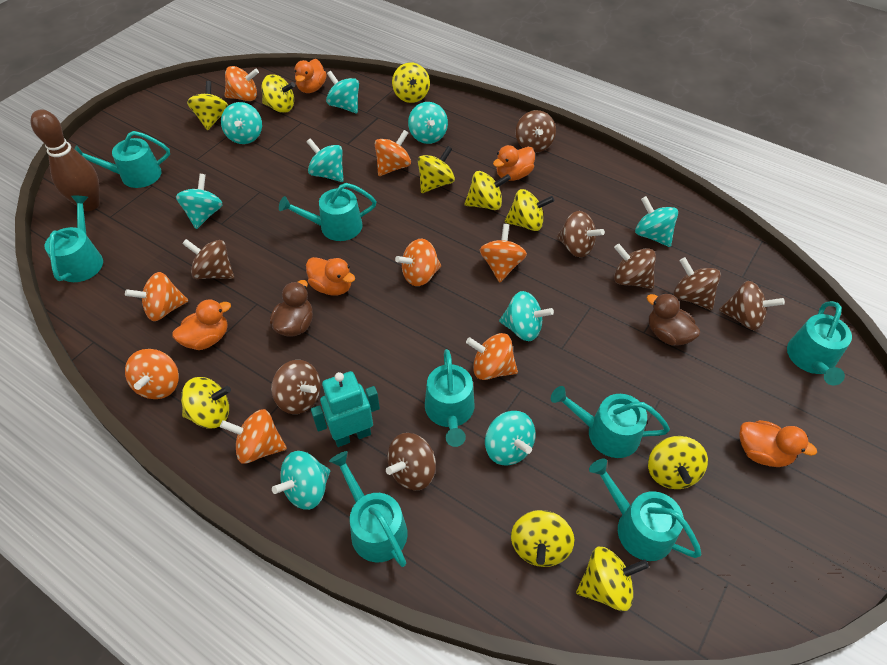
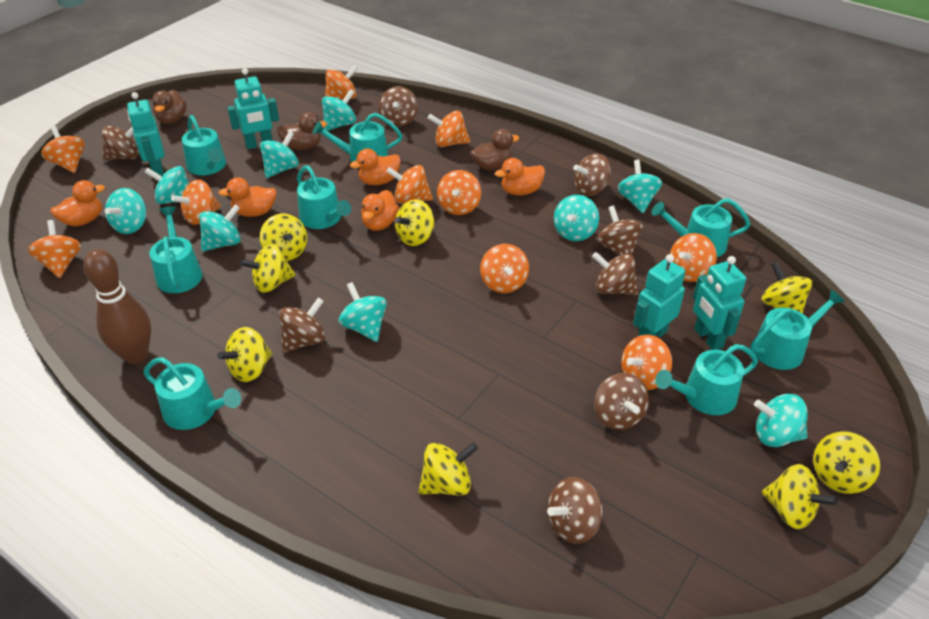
brown duck: [270,280,313,337] [647,293,700,346] = 2 -> [152,90,187,124] [277,112,327,150] [471,129,519,170] = 3
orange spinning top: [125,272,188,321] [125,349,179,399] [220,409,287,464] [225,66,259,101] [375,130,411,176] [395,239,441,286] [466,333,518,380] [480,224,527,282] = 8 -> [28,220,81,278] [42,126,85,173] [171,179,221,225] [325,65,358,100] [386,165,433,204] [428,111,470,147] [437,170,481,215] [480,244,529,293] [621,335,672,390] [670,233,717,282] = 10
turquoise robot: [311,371,380,447] = 1 -> [127,92,165,176] [227,68,279,149] [633,254,685,337] [693,256,746,350] = 4
yellow spinning top: [181,377,231,428] [187,81,228,130] [262,74,295,113] [392,63,430,103] [418,146,455,193] [464,171,511,210] [505,189,554,231] [511,510,574,567] [576,547,649,611] [648,436,708,489] = 10 -> [217,327,272,382] [240,244,295,293] [260,214,307,261] [395,199,434,246] [418,443,478,496] [762,262,812,314] [762,464,838,529] [813,432,880,494] = 8

